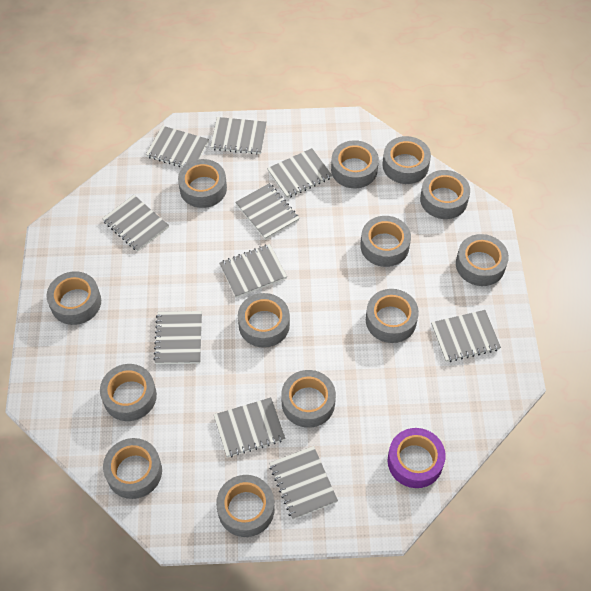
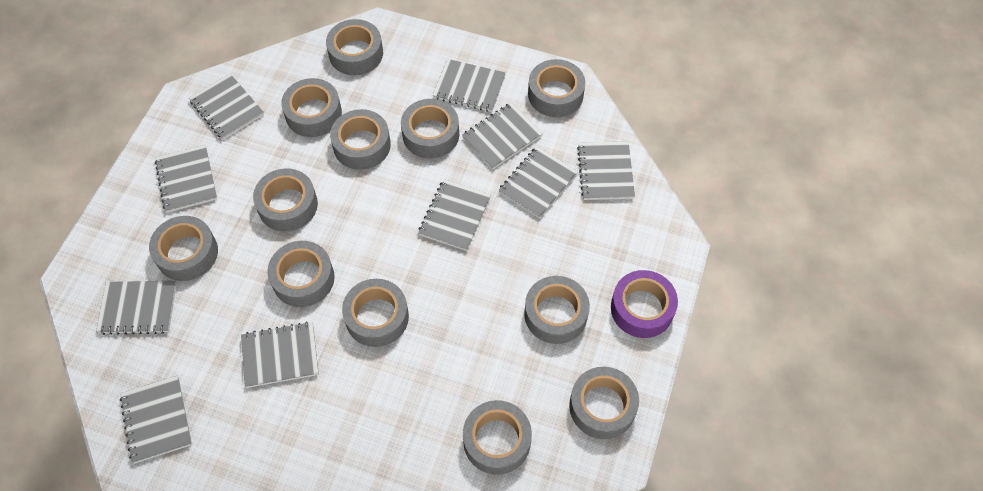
grey tape: [47,271,101,325] [100,364,157,421] [103,438,162,499] [178,159,227,208] [216,475,275,537] [238,293,290,348] [281,370,336,428] [331,140,379,189] [361,216,411,267] [366,289,419,343] [382,136,431,184] [420,170,470,219] [456,234,509,286] = 13 -> [149,216,218,281] [253,168,318,232] [268,241,335,307] [281,78,342,137] [326,19,383,75] [330,109,391,170] [342,279,409,347] [401,99,459,159] [463,400,532,475] [524,276,590,344] [528,59,585,117] [569,367,639,439] = 12

